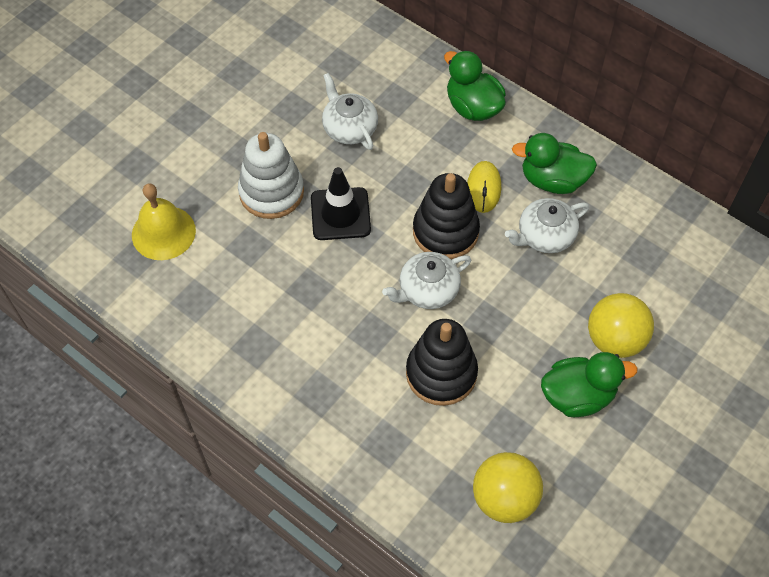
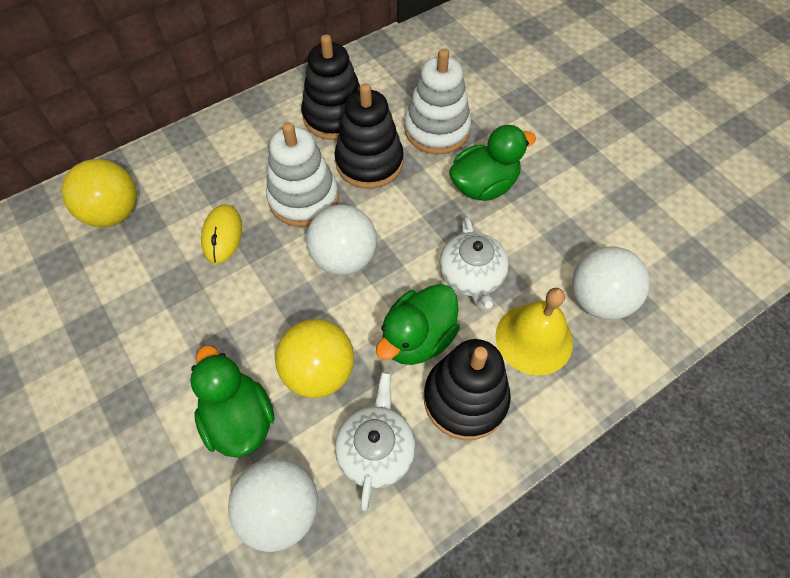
black stacking toy: [406,319,478,406] [413,173,480,259] = 2 -> [301,34,360,140] [334,83,404,189] [424,339,511,440] = 3
black traffic cone: [311,167,371,240] = 1 -> none = 0
white ball: none = 0 -> [228,458,318,552] [306,205,377,275] [572,246,650,320] = 3
white stacking toy: [238,132,304,219] = 1 -> [266,122,339,227] [404,49,471,154] = 2
white teapot: [322,73,378,150] [382,252,471,309] [505,198,589,253] = 3 -> [335,372,416,511] [439,216,509,309] = 2

